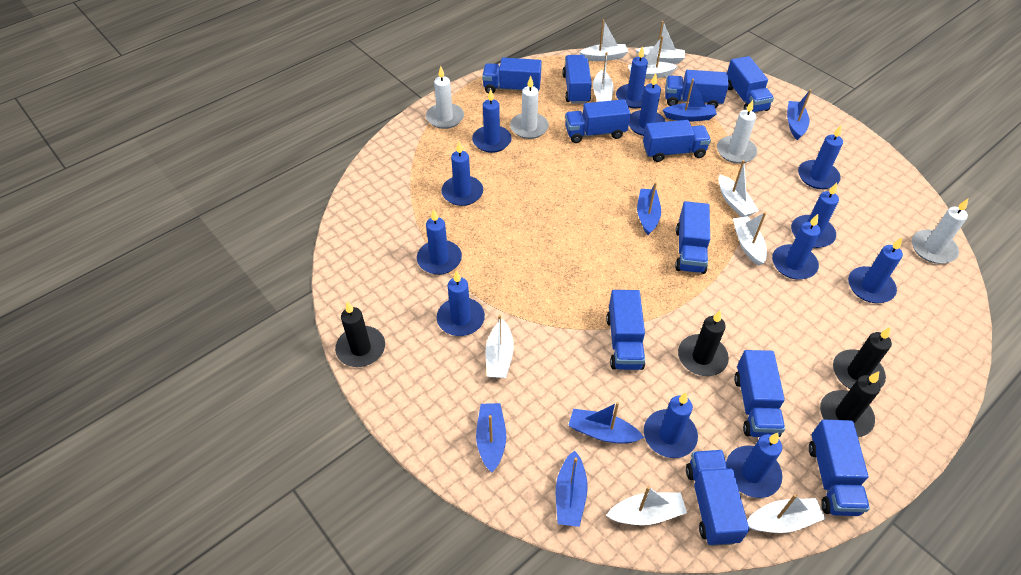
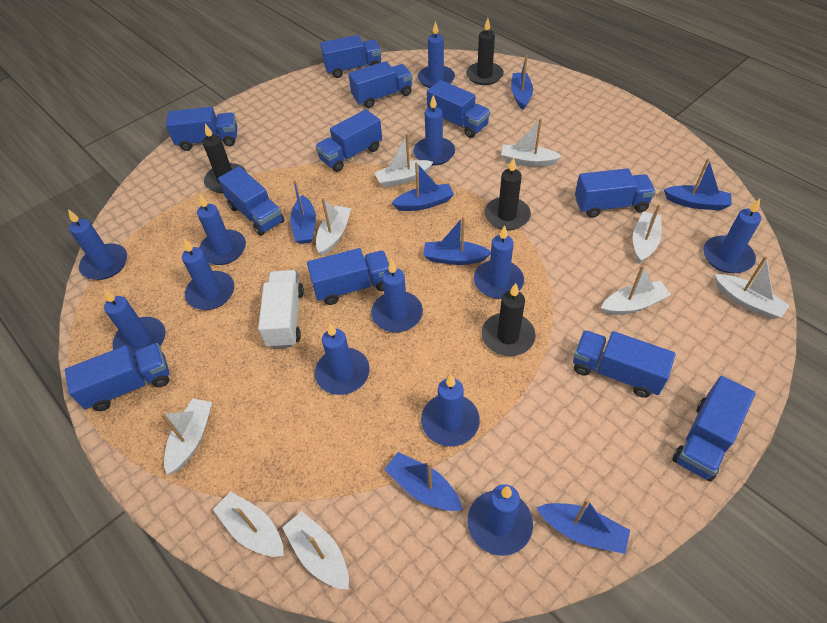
blue boat: [476,403,506,472] [556,450,588,527] [568,402,644,444] [637,182,661,235] [663,79,717,122] [787,89,812,140] = 6 -> [290,180,316,244] [384,452,463,511] [392,162,454,211] [423,217,491,265] [511,55,533,110] [536,499,630,554] [664,158,732,210] = 7
white candle: [426,66,464,129] [510,76,549,139] [717,100,757,164] [912,199,968,264] = 4 -> none = 0
white truck: none = 0 -> [258,270,304,348] = 1

